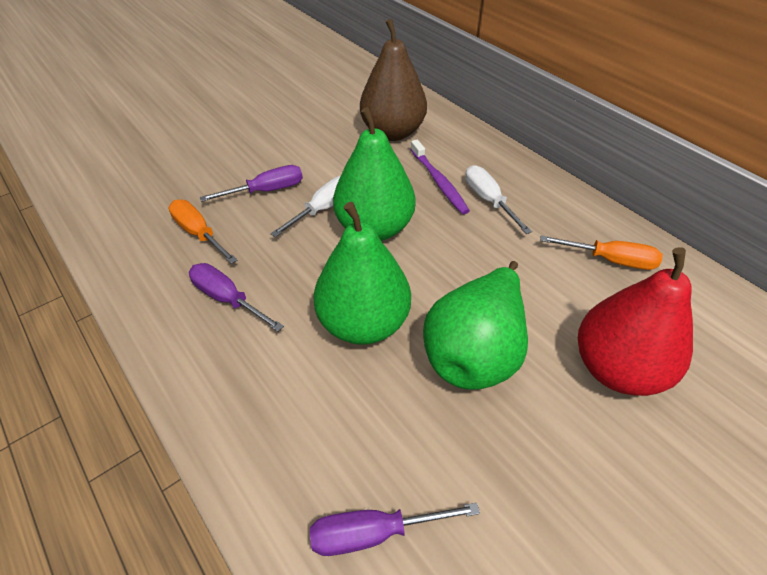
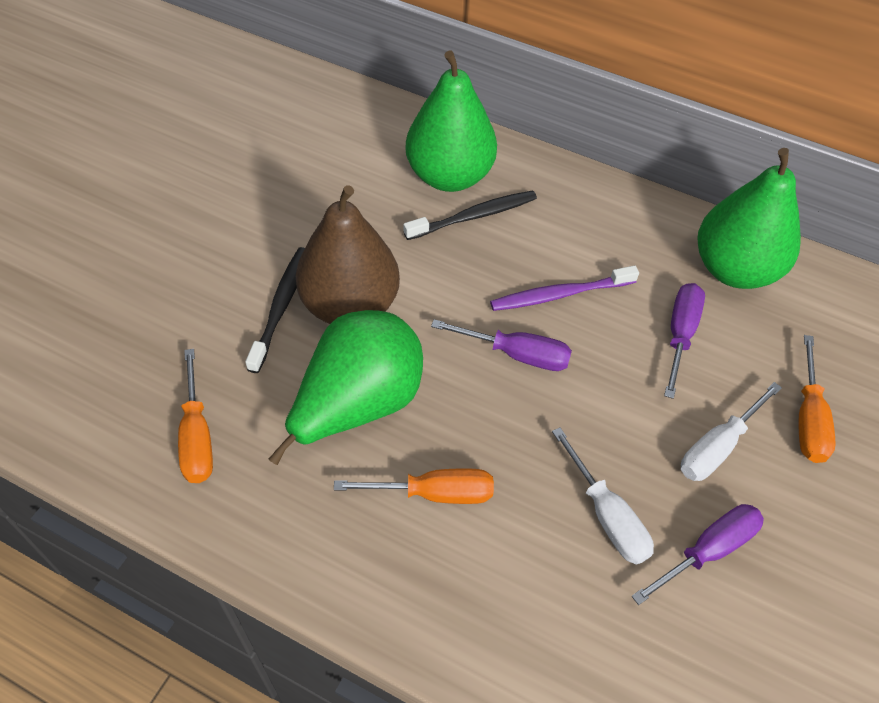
black toothbrush: none = 0 -> [245,247,305,373] [403,190,537,240] = 2
orange screwdriver: [168,200,237,264] [540,235,663,270] = 2 -> [178,349,213,483] [334,469,494,504] [798,335,835,463] = 3
red pear: [578,247,693,396] = 1 -> none = 0

